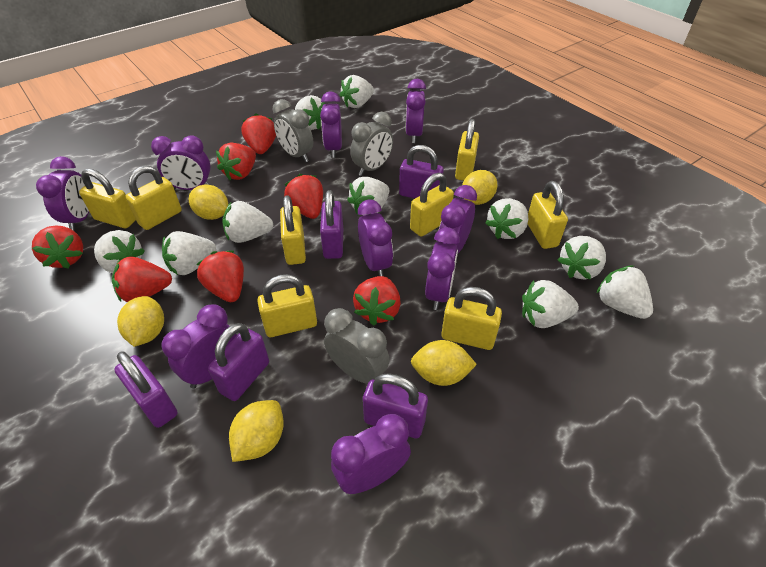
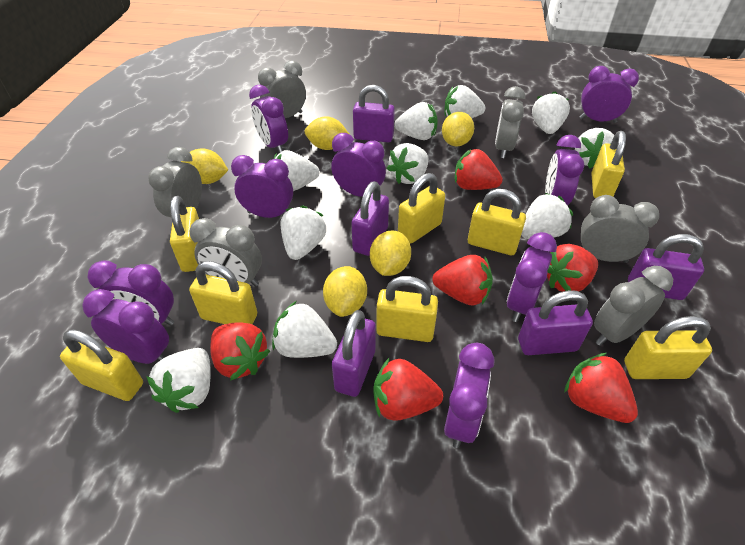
grey clock: [272,99,313,162] [324,308,390,384] [350,112,393,176] = 3 -> [148,147,202,217] [189,218,262,287] [258,60,306,118] [495,86,525,158] [581,195,659,263] [594,266,673,346] = 6
red strawberry: [32,225,83,269] [112,257,172,302] [196,251,244,302] [216,143,256,180] [241,113,276,154] [284,174,323,219] [353,276,401,326] = 7 -> [210,322,270,381] [373,358,443,421] [432,255,493,305] [454,149,503,190] [547,244,598,292] [564,353,638,423] = 6

